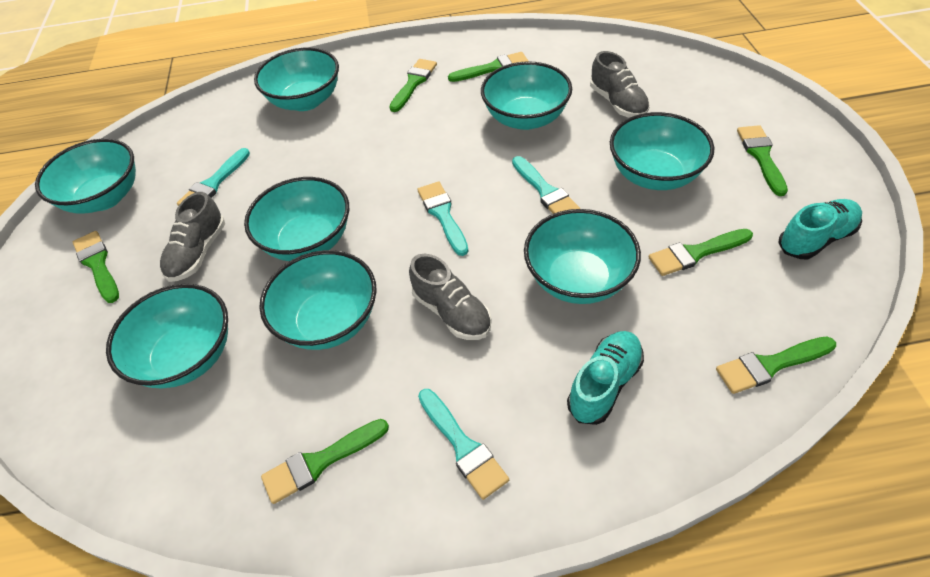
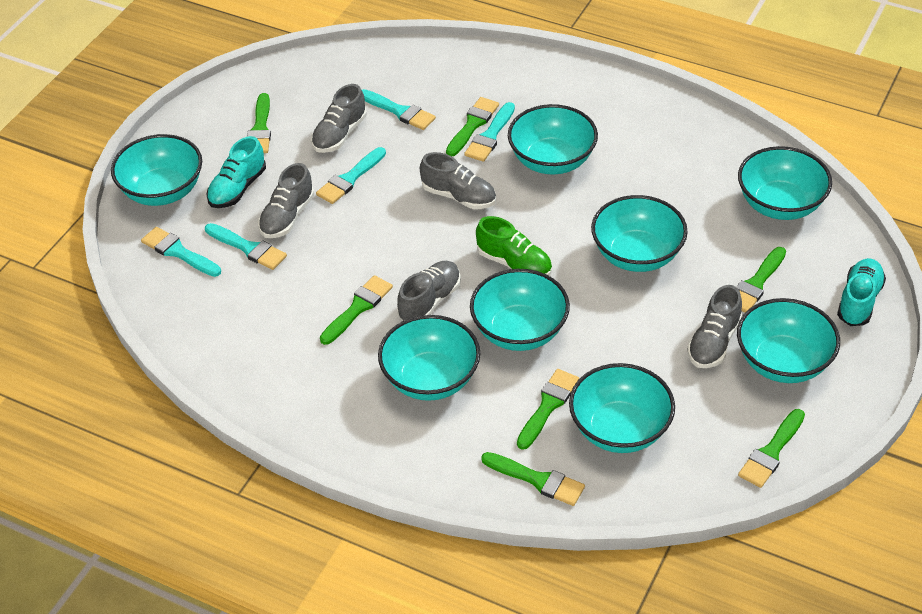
green shoe: none = 0 -> [476,216,552,276] = 1
grey shoe: [160,192,225,282] [409,254,492,340] [590,51,650,118] = 3 -> [258,163,314,238] [311,84,367,153] [397,261,461,321] [420,152,496,209] [687,285,742,368] = 5
turquoise brush: [177,148,250,206] [417,181,469,256] [418,389,509,500] [512,156,580,214] = 4 -> [141,227,221,277] [205,223,287,270] [316,147,386,204] [362,89,436,130] [464,102,515,162] = 5

